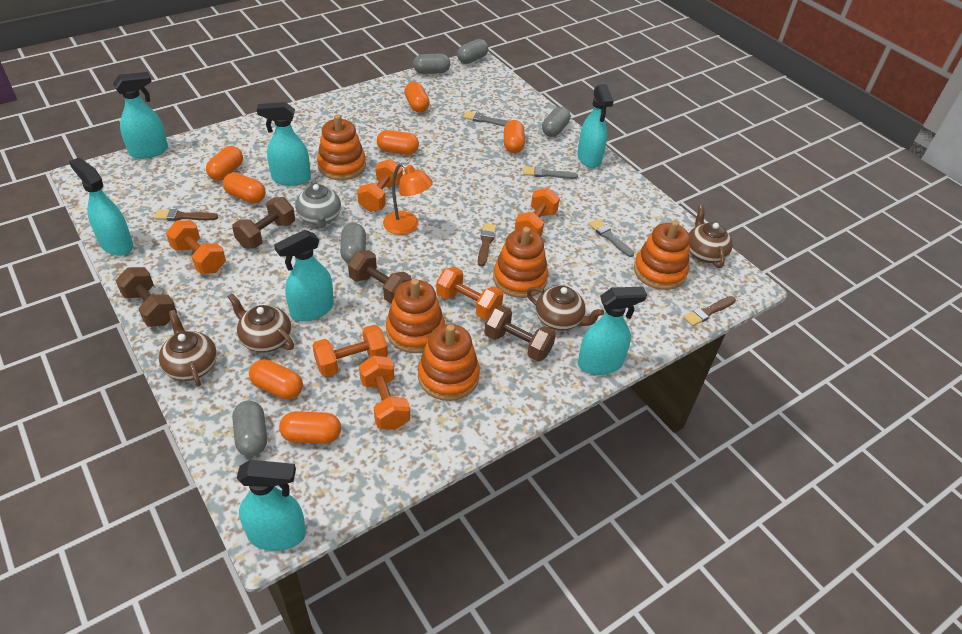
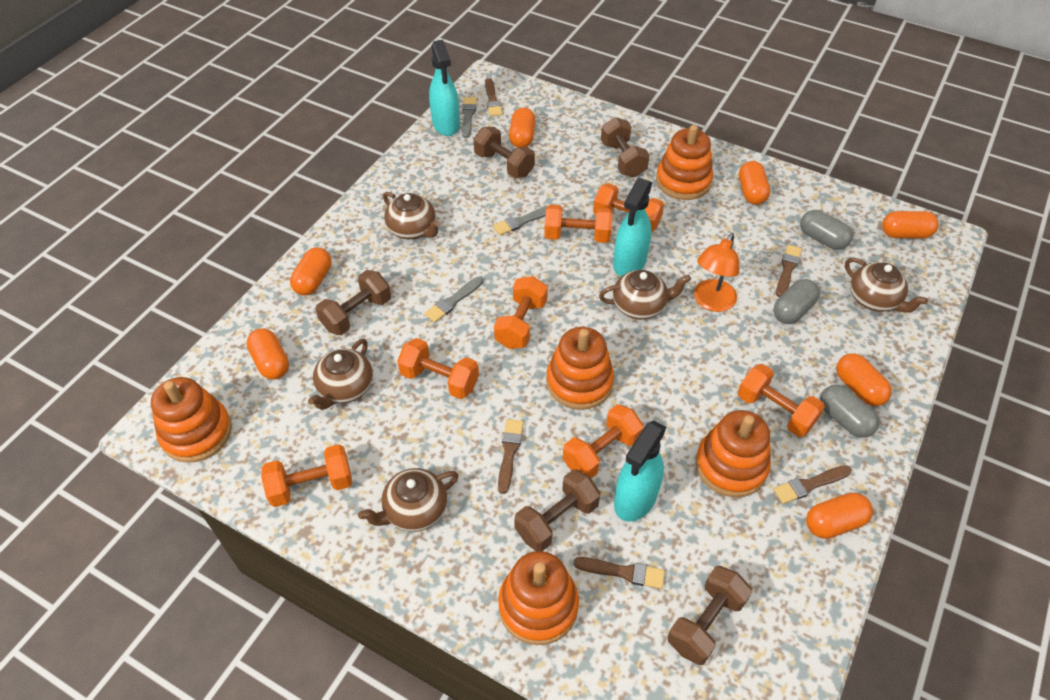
brown brush: [154,209,218,221] [478,223,496,266] [683,296,736,326] = 3 -> [485,78,502,117] [498,419,524,494] [573,557,665,589] [773,465,852,504] [776,245,802,297] = 5
brown dumbbell: [115,267,177,327] [232,197,295,249] [348,250,412,304] [484,305,556,362] = 4 -> [316,270,391,335] [473,127,535,178] [514,469,601,551] [601,117,650,177] [668,566,752,665] = 5
brown teapot: [159,310,217,387] [227,293,294,353] [527,286,604,331] [689,205,733,268] = 4 -> [308,339,373,410] [358,468,459,532] [383,192,441,239] [599,270,691,320] [845,258,928,313] = 5
grey capsule: [232,400,267,457] [340,223,366,263] [413,53,450,74] [457,39,488,64] [542,107,570,137] = 5 -> [774,279,820,324] [800,210,853,250] [820,385,879,438] = 3
grey teapot: [295,179,341,228] = 1 -> none = 0
orange dumbbell: [166,221,226,274] [312,324,388,377] [357,159,403,212] [359,356,410,430] [436,267,503,320] [514,188,560,236] = 6 -> [261,444,352,507] [397,338,479,399] [494,276,548,349] [544,204,612,243] [563,404,644,478] [593,183,664,232] [738,364,825,437] = 7
turquoise spray bottle: [69,157,133,256] [113,72,168,159] [237,460,306,551] [257,102,311,186] [274,230,334,321] [577,84,614,168] [578,287,647,375] = 7 -> [429,40,460,136] [613,178,652,276] [614,421,667,522] = 3

